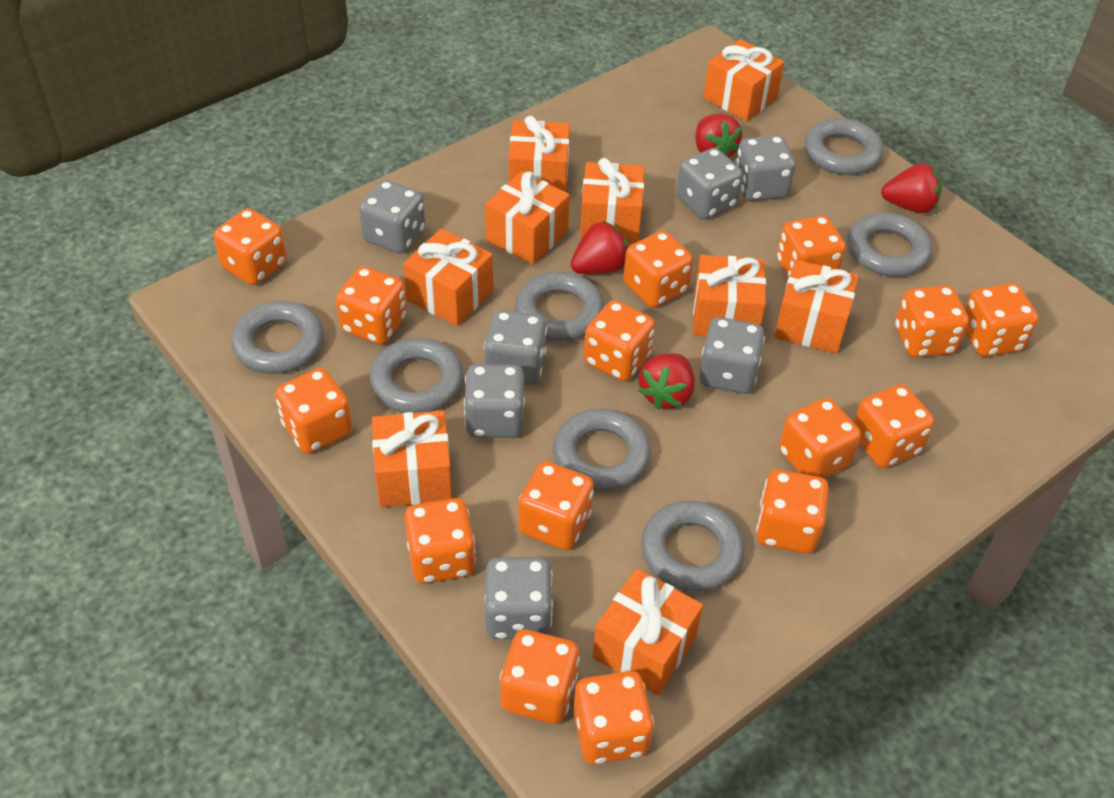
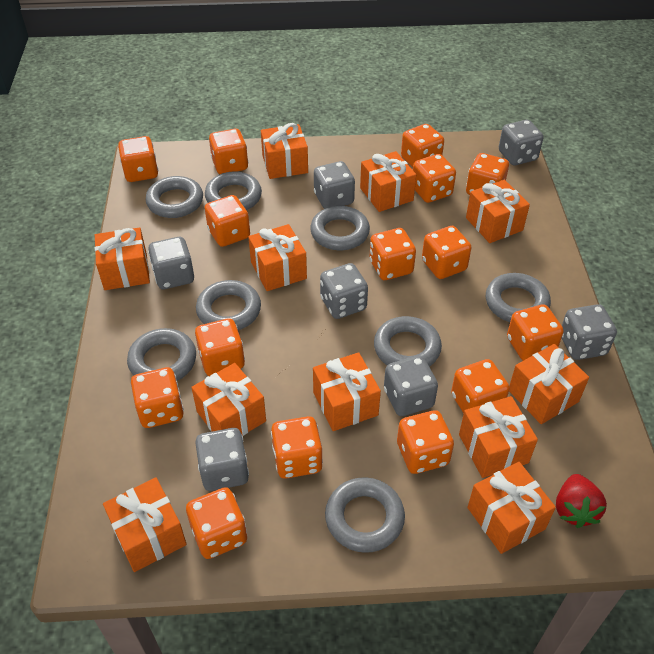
grey ring: [231,301,324,374] [370,338,464,413] [515,272,604,341] [553,409,651,491] [641,501,745,592] [804,118,883,175] [847,212,932,277] = 7 -> [127,328,196,381] [146,176,203,218] [196,280,261,330] [205,171,262,210] [310,206,370,250] [325,477,405,553] [374,316,442,367] [486,273,551,322] = 8
orange gift: [372,410,452,507] [403,228,493,326] [485,171,570,265] [509,116,570,192] [580,158,644,243] [593,568,703,695] [693,255,766,336] [704,39,784,122] [774,260,859,354] = 9 -> [95,227,150,290] [103,478,187,572] [191,363,266,436] [248,224,307,291] [261,123,308,179] [313,352,381,431] [360,151,416,212] [459,396,538,478] [466,180,530,243] [467,462,556,554] [509,344,589,424] = 11
red strawberry: [571,220,628,274] [638,353,695,410] [695,114,742,158] [881,163,942,213] = 4 -> [556,474,607,528] = 1

